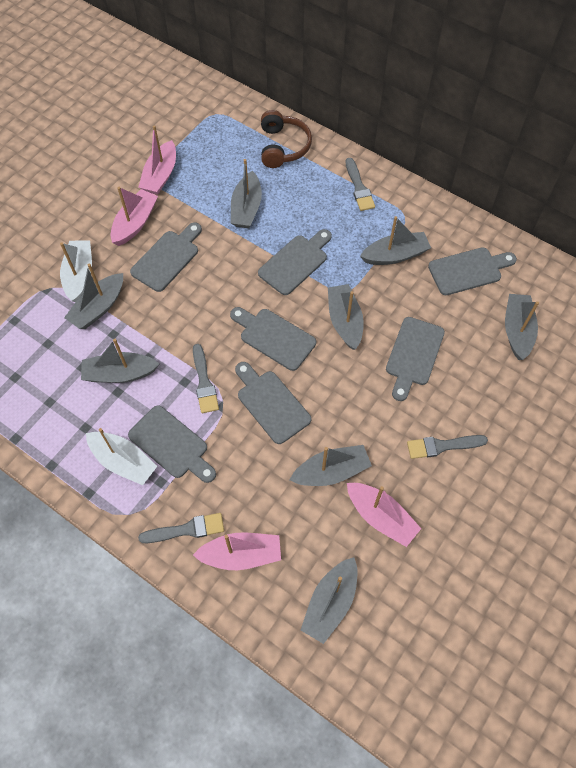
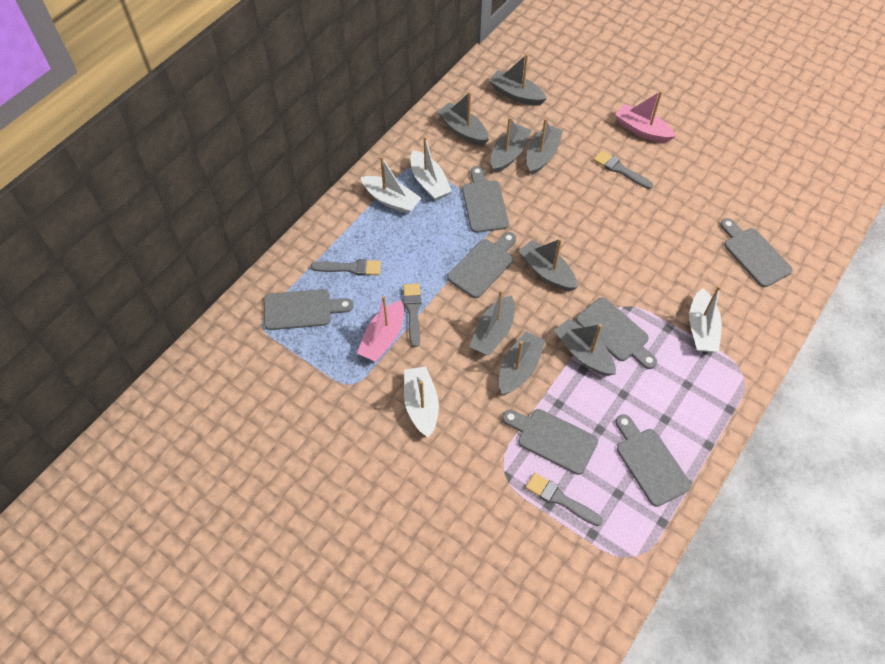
brown headphones: [261,110,312,168] = 1 -> none = 0
pink boat: [111,187,158,246] [138,125,176,195] [193,532,281,570] [347,483,421,547] = 4 -> [357,296,404,362] [615,91,676,142] = 2
white boat: [60,240,92,302] [86,428,157,485] = 2 -> [361,156,421,214] [404,366,439,438] [410,136,452,201] [689,285,722,352] = 4

